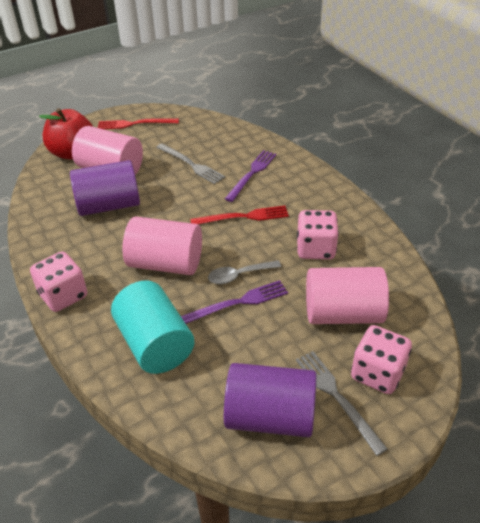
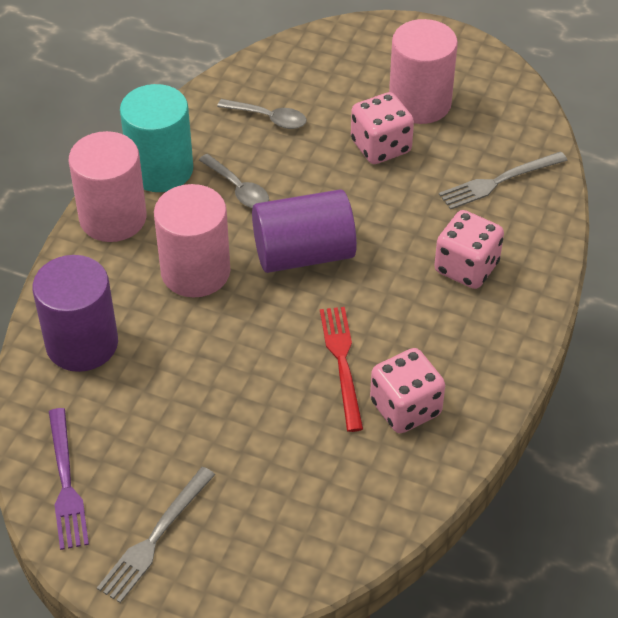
grey spoon: [208,260,281,284] = 1 -> [199,154,269,208] [217,99,307,129] = 2
purple fork: [181,280,288,324] [225,150,276,202] = 2 -> [49,408,89,550] = 1
red apple: [39,108,93,159] = 1 -> none = 0
red fork: [98,118,179,129] [190,206,289,224] = 2 -> [320,307,363,432] = 1

